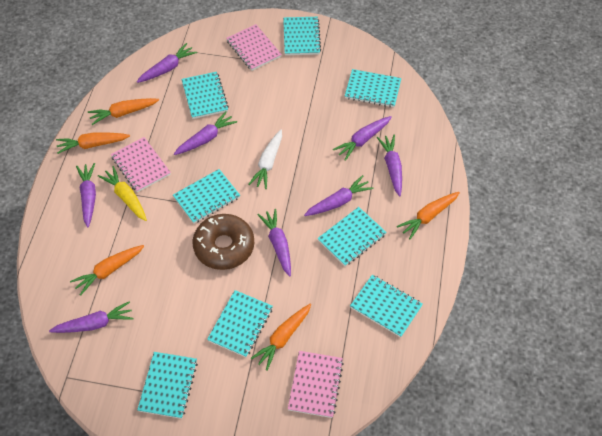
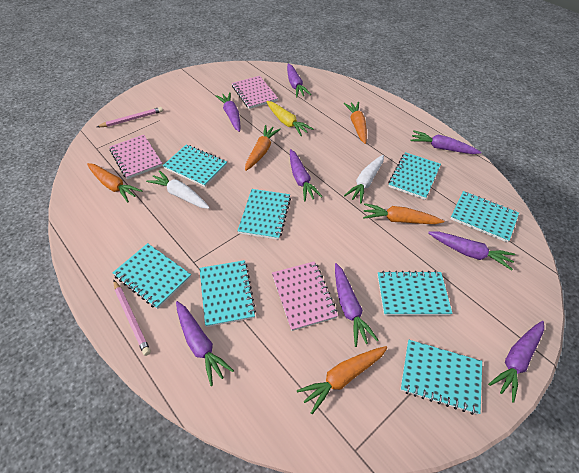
brown donut: [192,214,254,270] = 1 -> none = 0
pink pencil: none = 0 -> [97,107,163,127] [113,280,151,356] = 2
white carrot: [249,130,282,189] = 1 -> [146,170,210,209] [344,155,384,203] = 2

